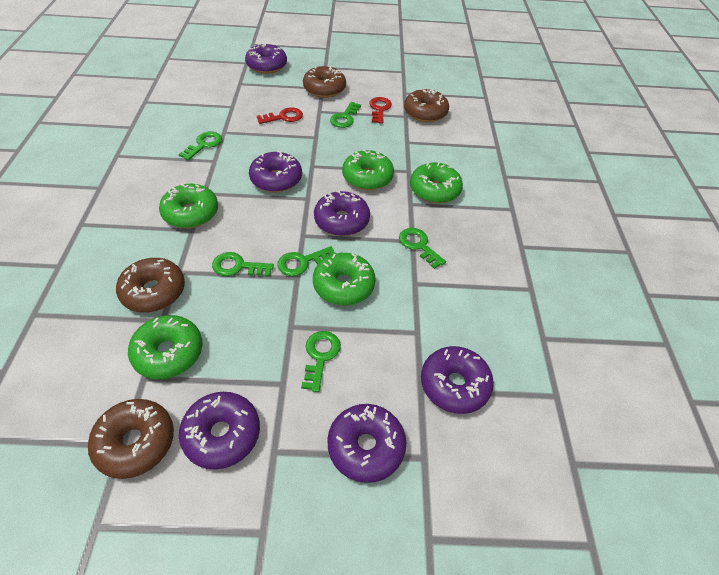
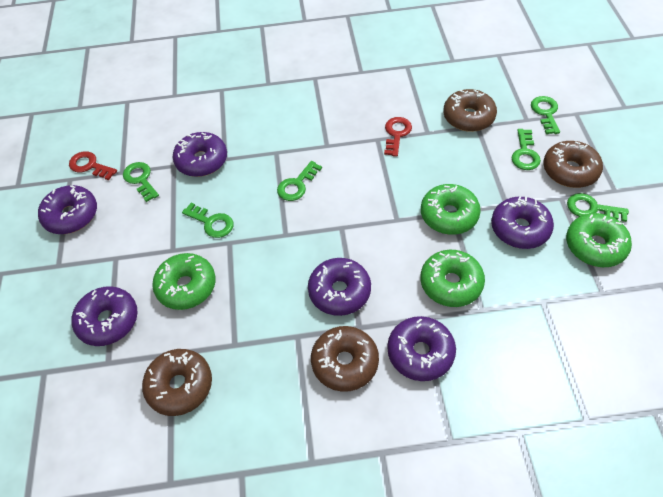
green donut: [128,315,203,379] [159,184,218,228] [313,253,375,305] [342,149,394,190] [410,163,463,203] = 5 -> [152,253,216,310] [421,184,481,235] [421,250,485,307] [566,213,632,267] = 4

